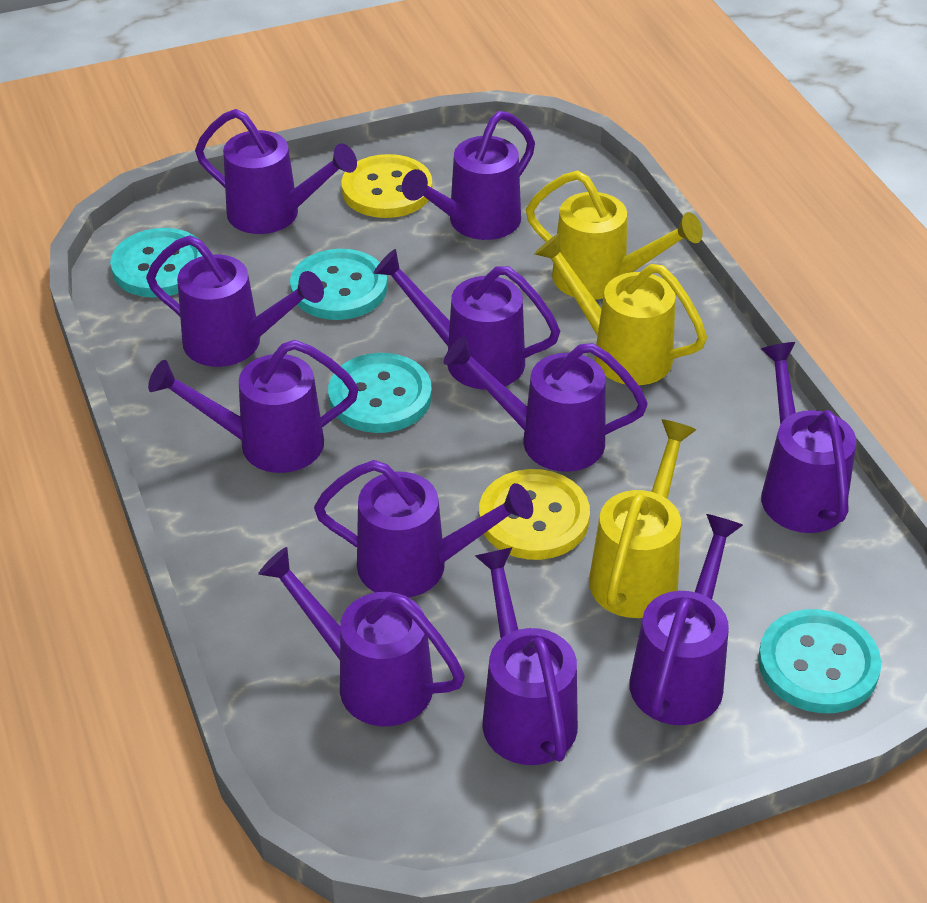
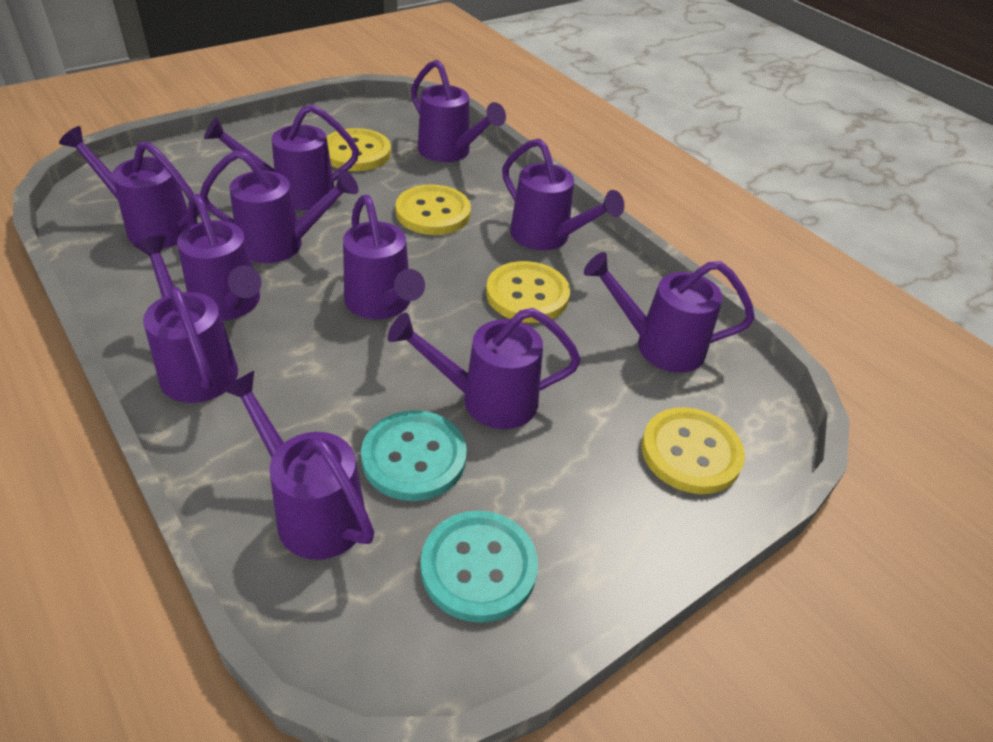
turquoise button: [110,228,202,298] [290,249,387,320] [328,353,432,433] [758,609,881,713] = 4 -> [361,410,467,501] [421,511,538,623] = 2
yellow button: [341,154,432,218] [479,469,590,560] = 2 -> [326,128,391,171] [395,184,471,235] [486,261,570,323] [641,407,745,494] = 4
yellow watering can: [526,171,703,300] [534,233,707,385] [589,419,697,618] = 3 -> none = 0

